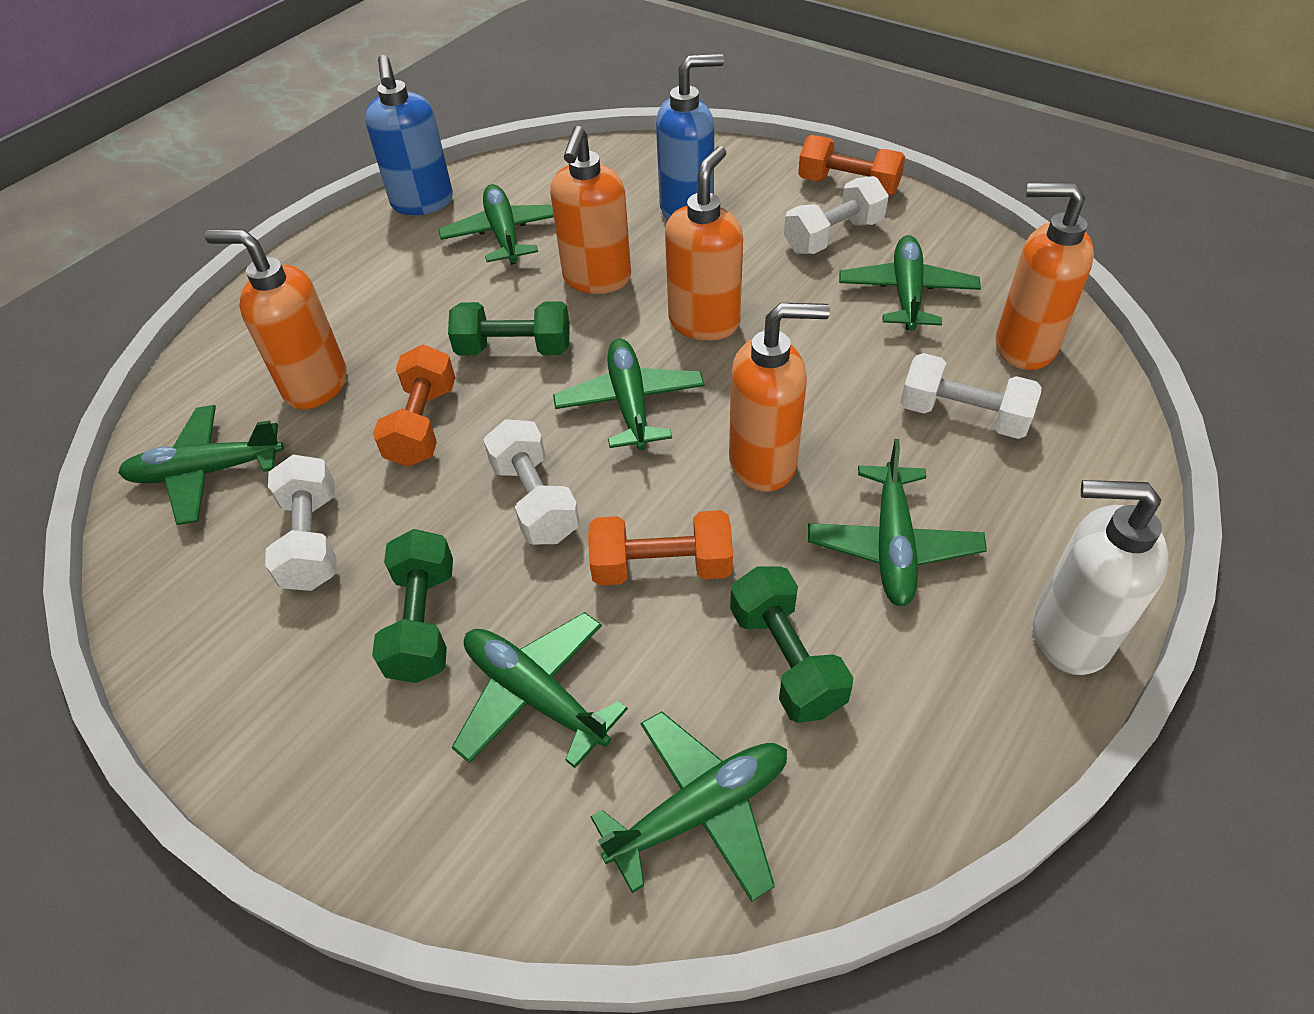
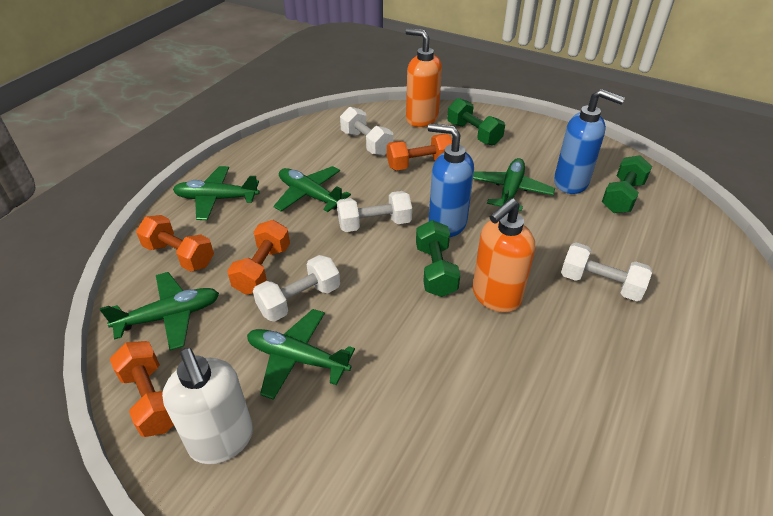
green plane: [118,405,284,525] [438,184,554,265] [451,612,628,768] [553,339,704,451] [591,711,787,902] [808,439,987,607] [839,235,981,331] = 7 -> [100,272,219,351] [173,166,260,220] [247,309,355,400] [273,166,351,212] [473,158,555,211] = 5
orange dumbbell: [373,344,455,467] [588,510,733,585] [798,135,905,196] = 3 -> [110,341,174,437] [136,215,214,271] [227,220,290,295] [387,134,452,170] = 4
orange soap dispenser: [205,230,347,409] [550,126,631,294] [665,146,743,341] [729,303,830,492] [996,182,1094,370] = 5 -> [406,28,442,127] [473,198,535,313] = 2

